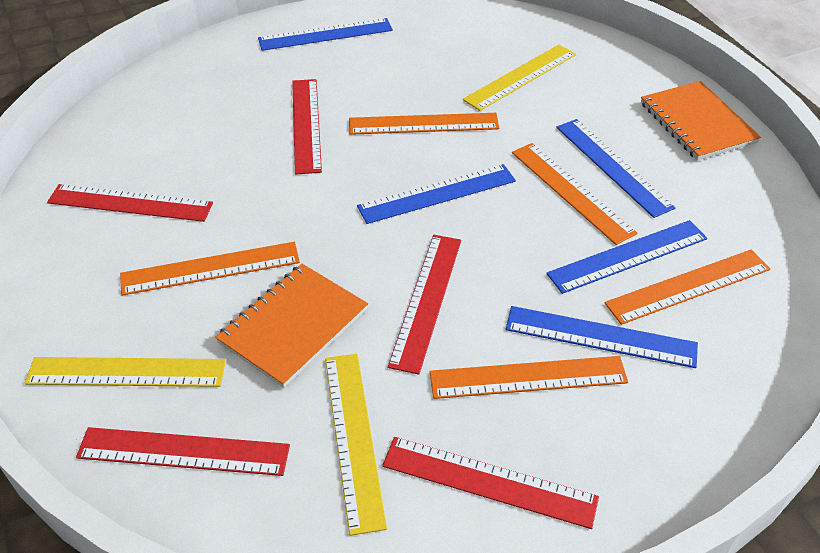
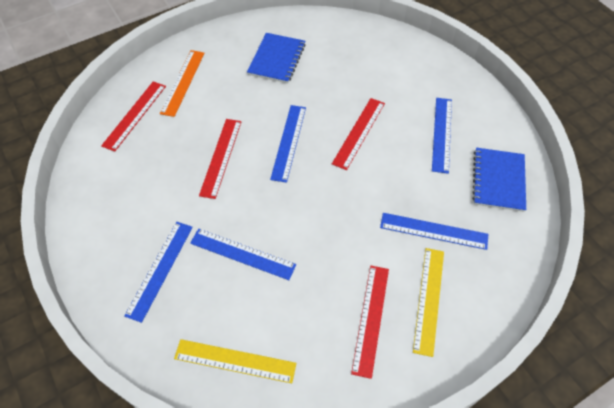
blue notebook: none = 0 -> [247,33,306,83] [472,148,526,212] = 2
orange notebook: [215,264,368,388] [641,81,761,160] = 2 -> none = 0
orange ruler: [120,242,300,296] [349,113,499,135] [430,356,628,399] [512,143,638,245] [605,249,770,325] = 5 -> [160,50,205,117] = 1
red ruler: [47,184,213,222] [76,427,290,476] [292,79,322,175] [382,437,599,529] [388,235,461,375] = 5 -> [101,81,166,152] [199,119,241,199] [332,98,385,170] [351,266,389,379] = 4
yellow ruler: [24,357,226,387] [325,354,387,536] [463,45,576,111] = 3 -> [174,339,297,383] [413,248,444,357] = 2

